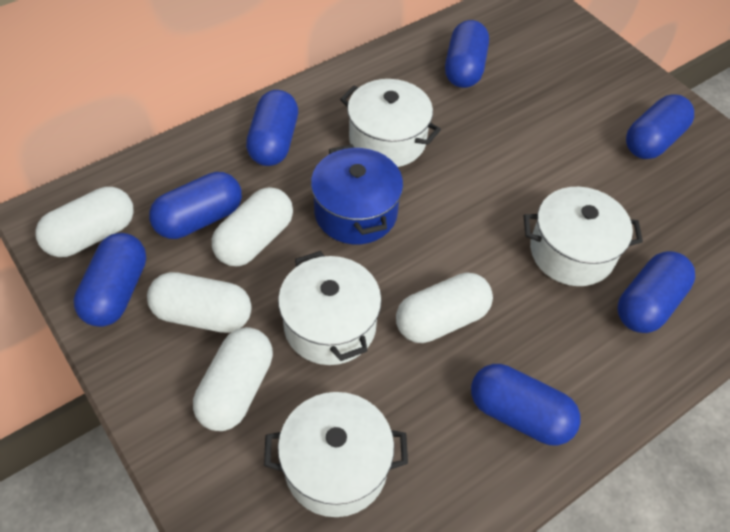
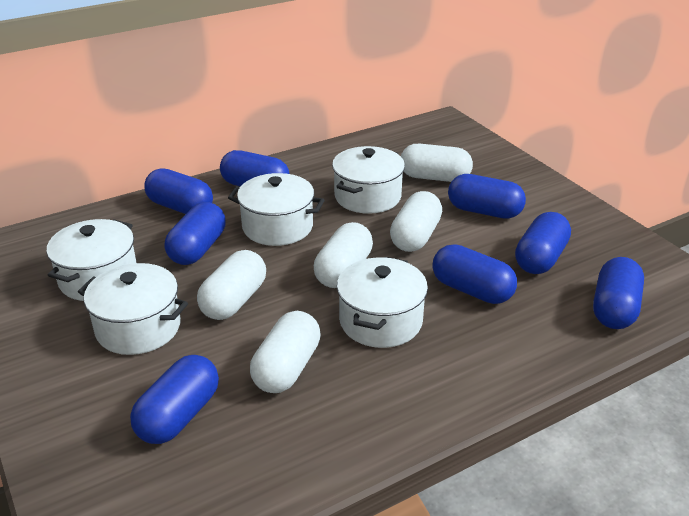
blue capsule: [73,233,146,327] [149,172,242,239] [246,90,298,166] [445,20,489,88] [471,364,581,445] [618,251,695,333] [626,94,694,159] = 7 -> [130,355,219,444] [144,168,213,214] [165,202,226,265] [220,150,289,187] [432,244,517,304] [448,174,526,219] [515,212,571,274] [593,257,644,329] = 8
blue pot: [311,144,403,244] = 1 -> none = 0
white pot: [264,392,408,517] [278,251,382,365] [340,79,441,167] [524,187,643,286] = 4 -> [47,219,137,301] [78,263,188,355] [228,173,325,246] [332,146,405,214] [337,257,428,348] = 5

